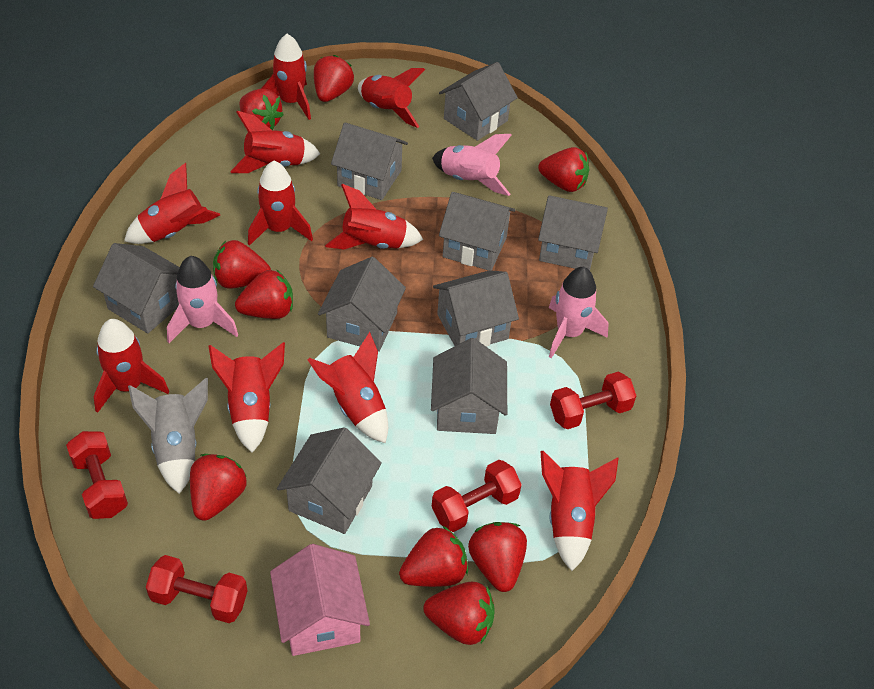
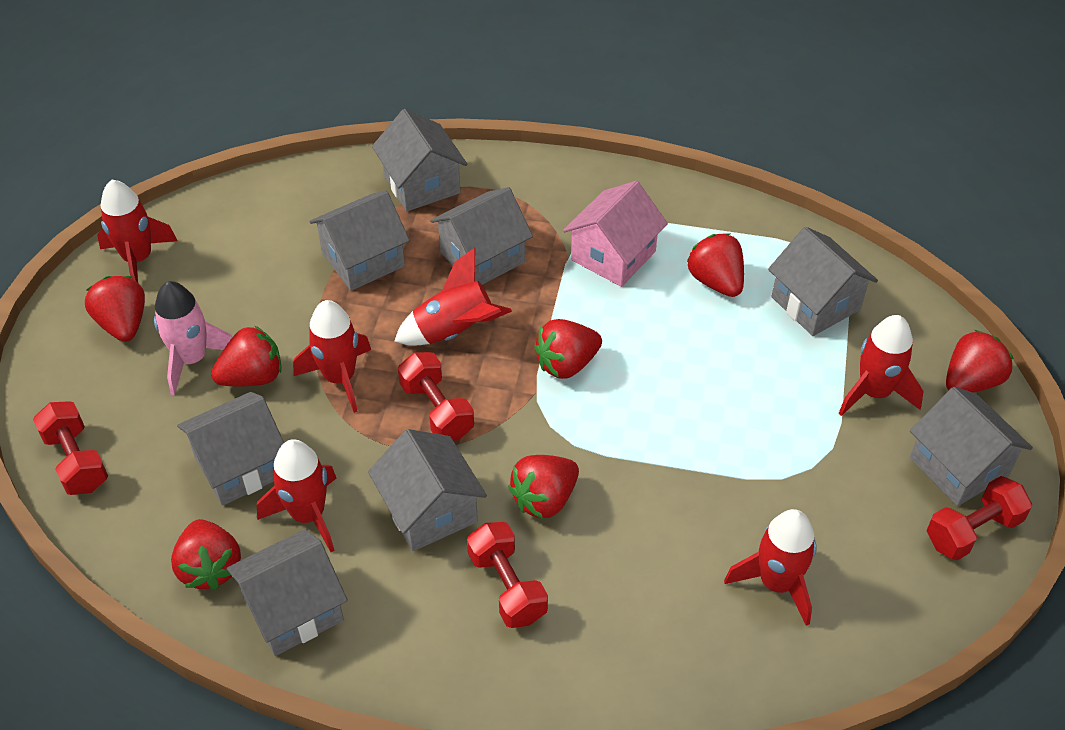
grey house: [93,243,180,333] [277,427,382,534] [318,257,406,352] [331,122,408,200] [431,338,507,434] [433,270,519,347] [439,62,518,141] [439,192,515,271] [538,195,608,271] = 9 -> [177,392,284,506] [226,529,348,656] [309,191,410,291] [368,429,487,551] [372,109,468,211] [430,187,533,285] [768,227,878,336] [910,387,1033,506] = 8
grey rocket: [128,378,208,494] = 1 -> none = 0
pink rocket: [167,256,238,343] [432,134,512,196] [549,267,608,358] = 3 -> [154,281,232,395] = 1
red rocket: [94,319,169,413] [124,163,220,244] [209,342,285,453] [230,111,320,173] [248,161,313,246] [261,34,311,120] [308,332,388,443] [325,184,423,249] [358,68,425,128] [540,451,619,571] = 10 -> [97,180,177,282] [257,439,337,552] [293,300,371,413] [394,248,512,346] [724,509,817,626] [838,315,924,416] = 6
red strawberry: [190,454,247,521] [213,240,271,289] [235,269,293,319] [239,89,284,130] [314,55,354,102] [399,526,468,587] [423,581,495,645] [468,522,527,592] [538,147,589,192] = 9 -> [85,276,145,342] [171,519,241,590] [211,325,282,386] [508,455,579,519] [534,319,602,379] [687,233,744,297] [946,330,1014,393] = 7

